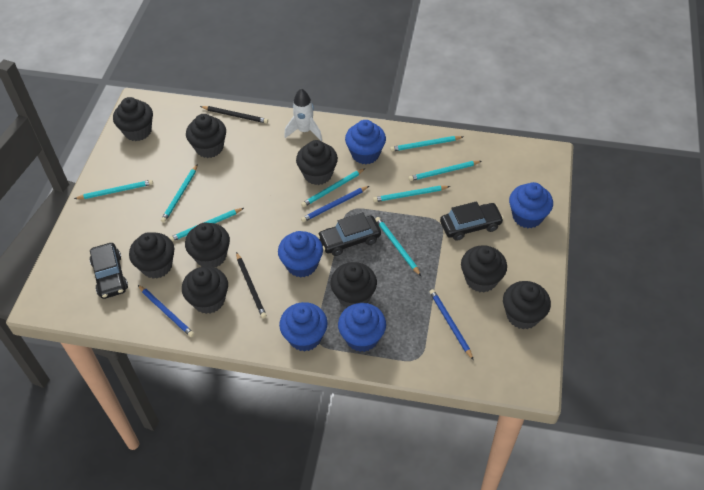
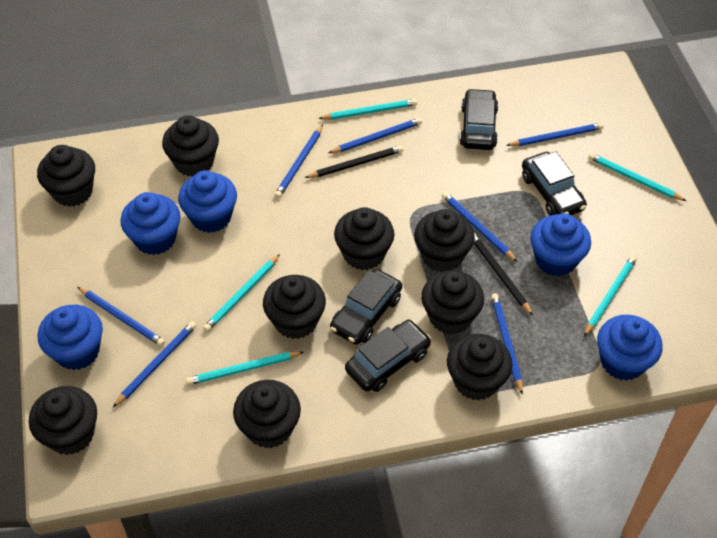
black car: [90,243,128,299] [317,212,381,256] [440,201,504,241] = 3 -> [330,269,402,345] [345,320,431,392] [460,88,498,150] [522,151,587,216] = 4
blue pencil: [138,285,194,337] [301,186,369,222] [429,289,474,360] = 3 -> [77,287,165,346] [113,321,197,407] [274,125,323,198] [329,118,422,153] [442,192,518,262] [491,293,523,395] [506,123,604,146] = 7
turquoise pencil: [74,180,153,199] [161,164,198,223] [169,208,244,242] [301,168,365,207] [373,186,450,202] [375,217,421,276] [390,136,463,152] [409,161,482,181] = 8 -> [186,351,304,385] [203,254,280,332] [318,99,417,120] [584,255,637,336] [589,153,686,201] = 5
white rocket: [284,89,322,141] = 1 -> none = 0

